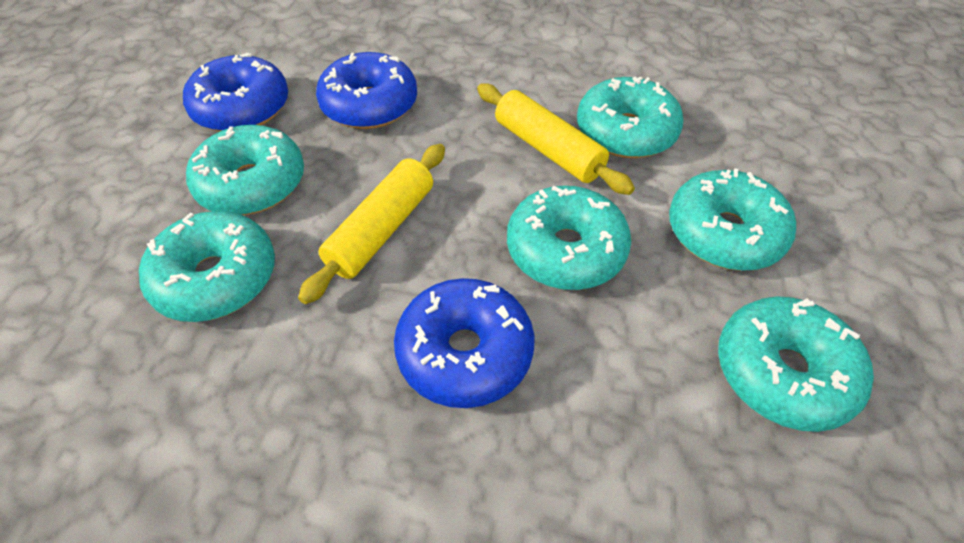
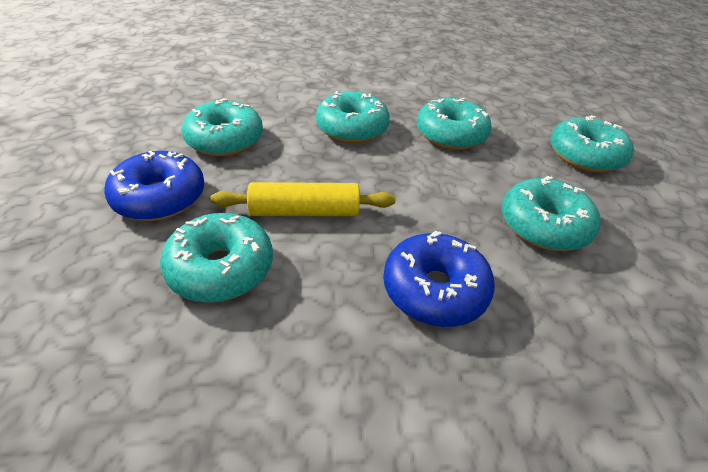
blue donut: [183,53,288,131] [316,52,417,129] [394,278,535,408] = 3 -> [104,151,204,221] [383,231,495,327] = 2
yellow rolling pin: [298,144,445,304] [477,83,635,195] = 2 -> [211,182,396,216] = 1

